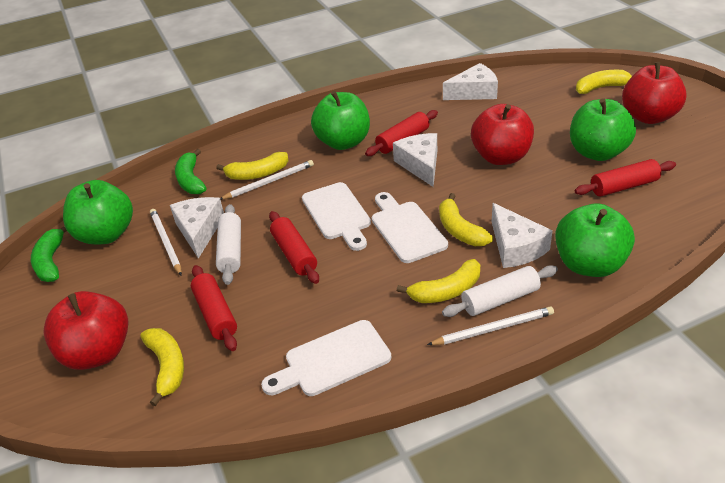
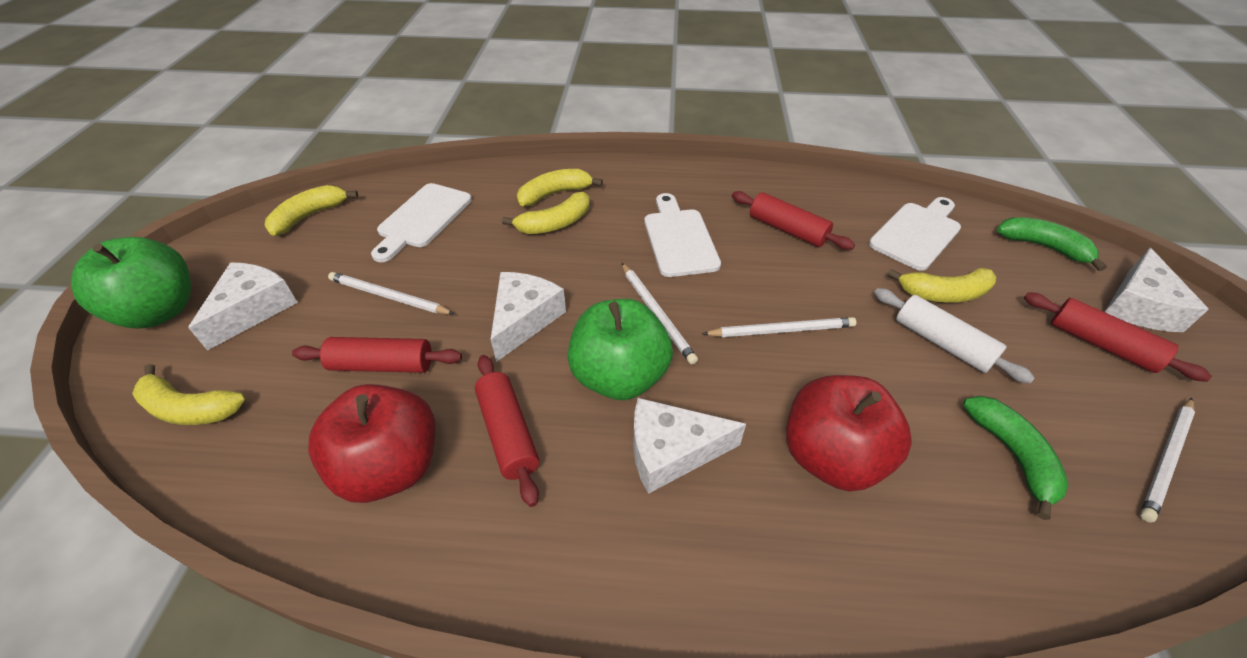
green apple: [63,180,133,244] [311,91,370,150] [555,203,635,277] [570,98,636,161] = 4 -> [71,237,191,328] [567,299,673,400] = 2
red apple: [44,291,129,370] [471,104,534,165] [622,62,687,124] = 3 -> [308,384,436,503] [786,375,912,492] = 2
white pencil: [150,209,182,275] [220,160,314,200] [427,306,554,345] = 3 -> [328,272,454,314] [622,263,698,364] [702,317,856,337] [1140,398,1195,523] = 4
white rolling pin: [216,204,241,285] [442,265,558,317] = 2 -> [874,288,1035,384] = 1

